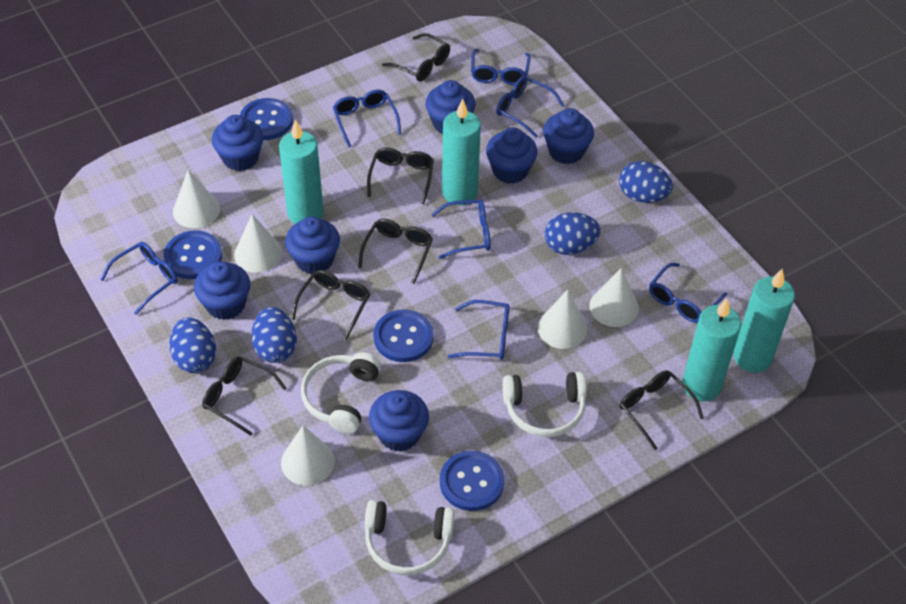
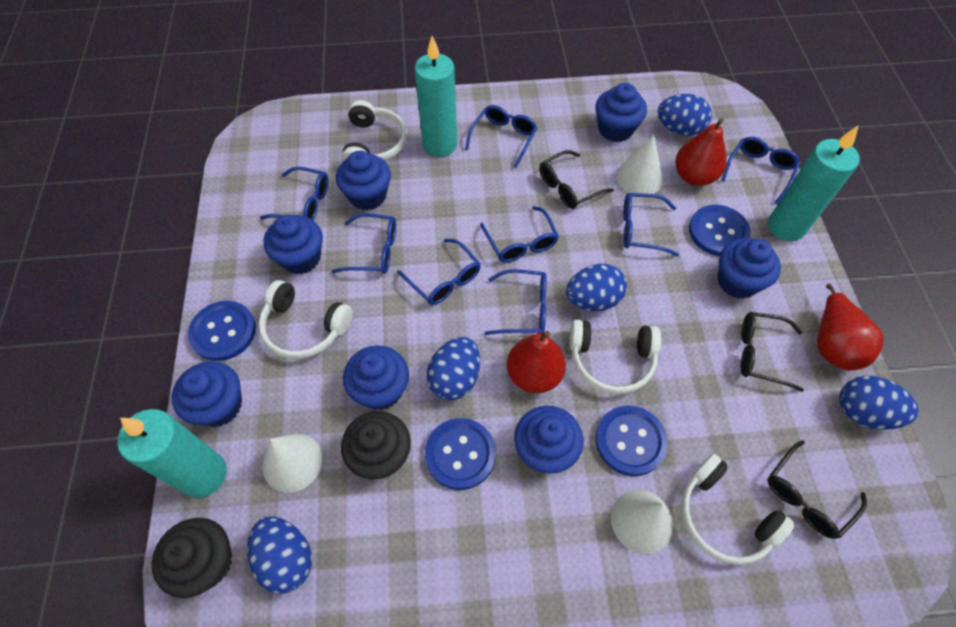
black cupcake: none = 0 -> [152,518,232,598] [341,411,411,479] = 2
black glasses: [202,356,287,436] [291,270,370,340] [358,219,433,284] [367,147,434,204] [382,33,450,82] [619,370,704,450] = 6 -> [540,150,614,209] [741,312,804,392] [767,440,867,539] = 3
blue egg: [169,317,216,373] [251,307,297,363] [545,212,600,255] [619,161,673,203] = 4 -> [247,516,312,594] [427,337,480,400] [566,264,627,311] [657,94,712,136] [839,376,919,430] = 5
blue glasses: [100,242,178,315] [333,89,401,147] [431,200,491,259] [448,300,510,360] [471,49,531,85] [496,76,564,138] [649,263,727,323] = 7 -> [260,167,328,221] [332,213,396,274] [397,239,481,305] [465,105,537,169] [480,206,559,263] [485,269,547,335] [623,193,679,257] [721,137,800,204] = 8
red pear: none = 0 -> [507,331,566,393] [675,118,727,186] [817,283,884,370] = 3
turquoise candle: [279,119,324,224] [442,99,481,205] [682,298,741,401] [733,269,795,373] = 4 -> [117,409,227,498] [415,36,457,157] [768,125,860,241] = 3
white cone: [173,170,220,228] [234,214,282,273] [281,426,335,485] [537,290,587,349] [590,268,639,327] = 5 -> [262,434,322,493] [611,490,674,554] [616,135,663,194] = 3
white headphones: [301,352,381,434] [365,500,455,575] [503,372,587,437] = 3 -> [259,280,353,359] [342,100,407,161] [570,319,661,394] [681,454,795,565] = 4

